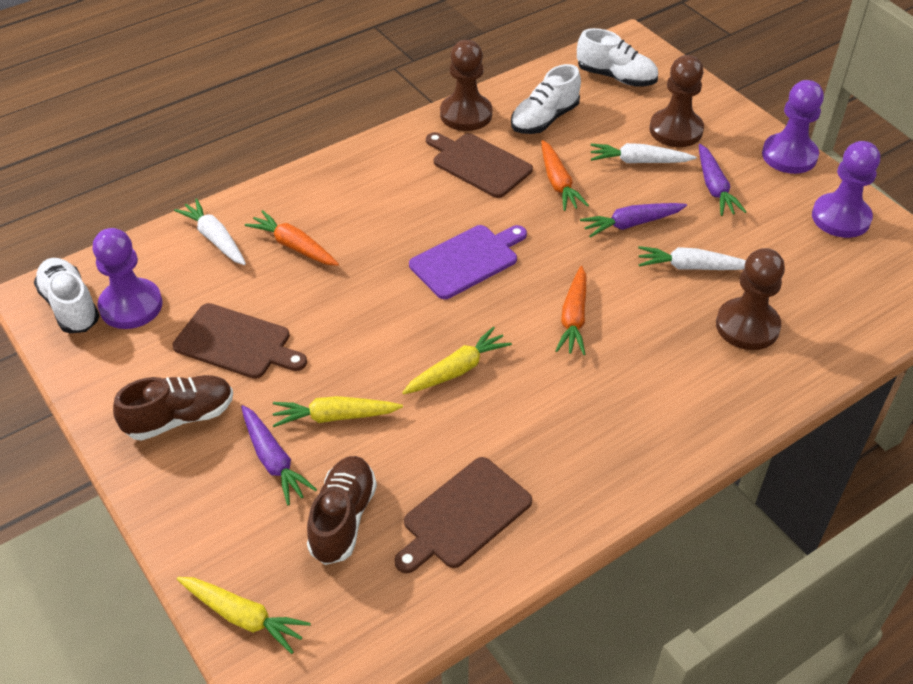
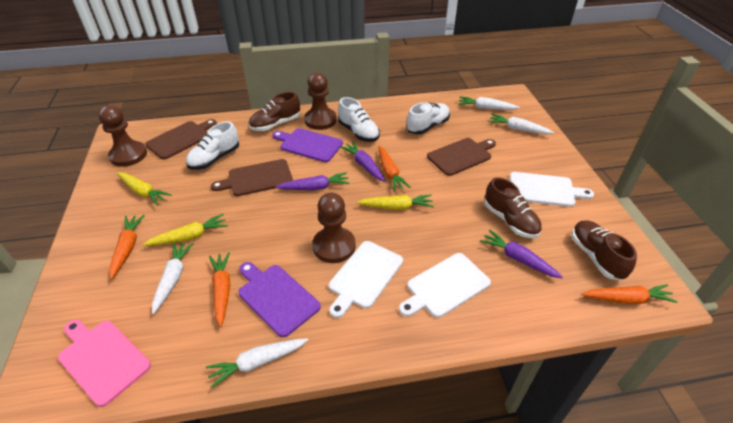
brown shoe: [113,375,233,440] [307,456,377,565] = 2 -> [249,92,300,131] [484,177,542,238] [572,220,637,281] = 3
orange carrot: [245,210,339,266] [541,140,589,211] [555,266,586,355] = 3 -> [109,215,145,279] [209,252,230,327] [378,146,410,191] [581,284,678,304] = 4
pink cutting board: none = 0 -> [58,320,151,407] = 1
purple cutting board: [409,225,527,299] = 1 -> [238,262,321,337] [272,128,343,162] = 2
purple pawn: [93,228,162,329] [762,80,824,174] [812,141,880,238] = 3 -> none = 0
white carrot: [174,198,246,265] [591,143,697,163] [638,246,746,270] = 3 -> [152,242,194,314] [206,338,308,389] [458,96,520,110] [488,114,554,134] = 4
white cutting board: none = 0 -> [329,241,403,318] [399,253,491,318] [510,172,594,207] = 3

